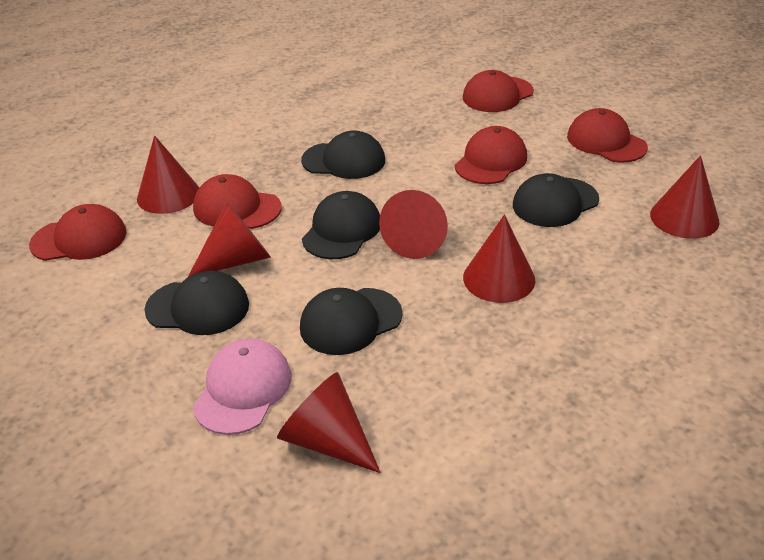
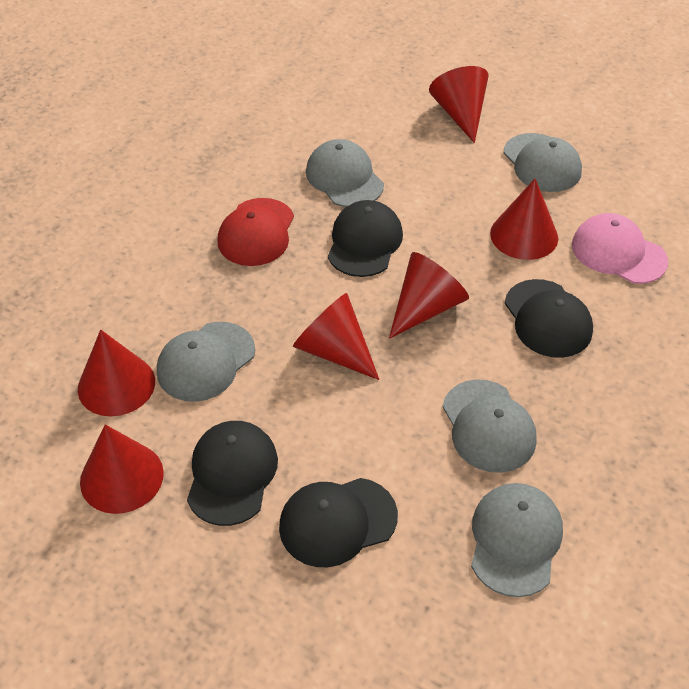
black cap: [144,271,249,335] [300,288,403,355] [301,130,385,179] [302,191,380,259] [513,173,599,227] = 5 -> [187,421,278,526] [279,478,398,567] [328,200,403,277] [505,279,593,358] = 4
grey cap: none = 0 -> [157,322,255,402] [306,139,384,207] [442,379,537,473] [471,483,563,597] [503,133,582,192] = 5
red cap: [29,204,127,261] [193,174,282,229] [455,126,527,184] [463,70,534,112] [567,108,648,163] = 5 -> [218,198,294,266] = 1

